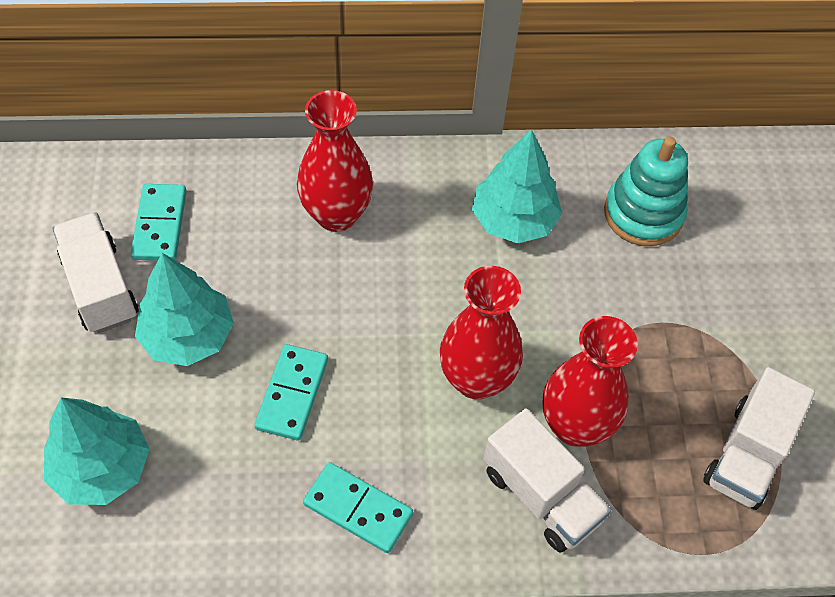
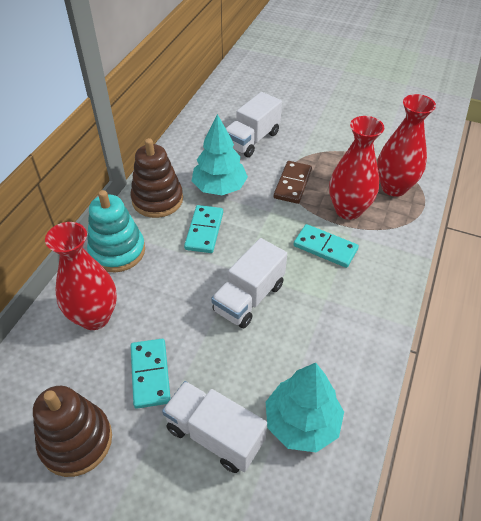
brown domino: none = 0 -> [274,161,312,204] = 1
brown stacking toy: none = 0 -> [33,386,112,477] [131,138,183,218] = 2
turquoise tree: [44,397,150,505] [135,253,234,366] [472,129,562,244] = 3 -> [192,114,248,195] [266,363,344,453] = 2

